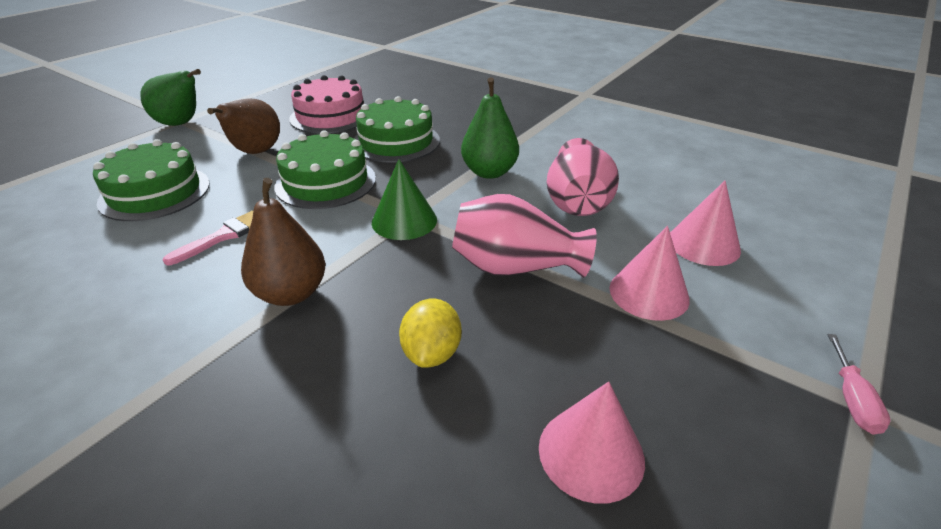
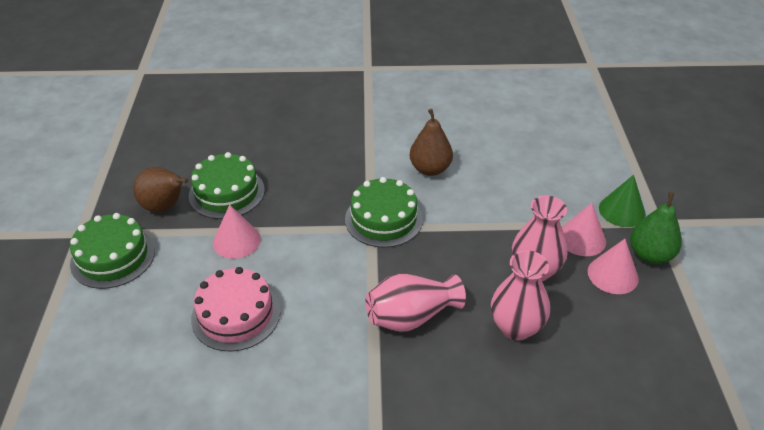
green pear: [140,69,201,126] [461,77,519,179] = 2 -> [630,192,682,264] = 1
pink brush: [163,211,253,265] = 1 -> none = 0
pink screwdriver: [828,334,891,434] = 1 -> none = 0
pink vase: [452,194,597,278] [547,138,619,216] = 2 -> [365,274,466,332] [491,250,550,341] [512,195,567,281] = 3
yellow lemon: [399,298,462,368] = 1 -> none = 0

